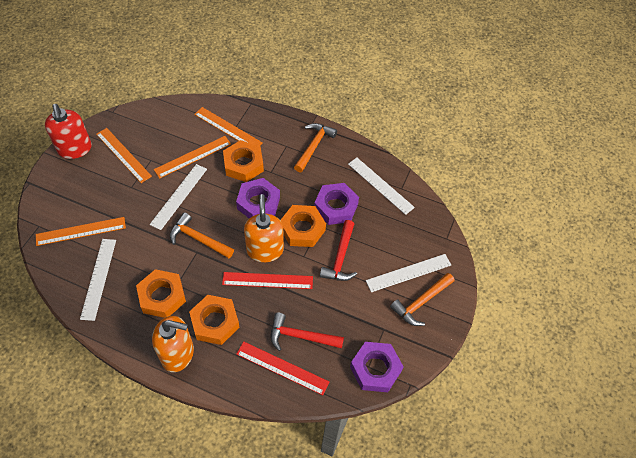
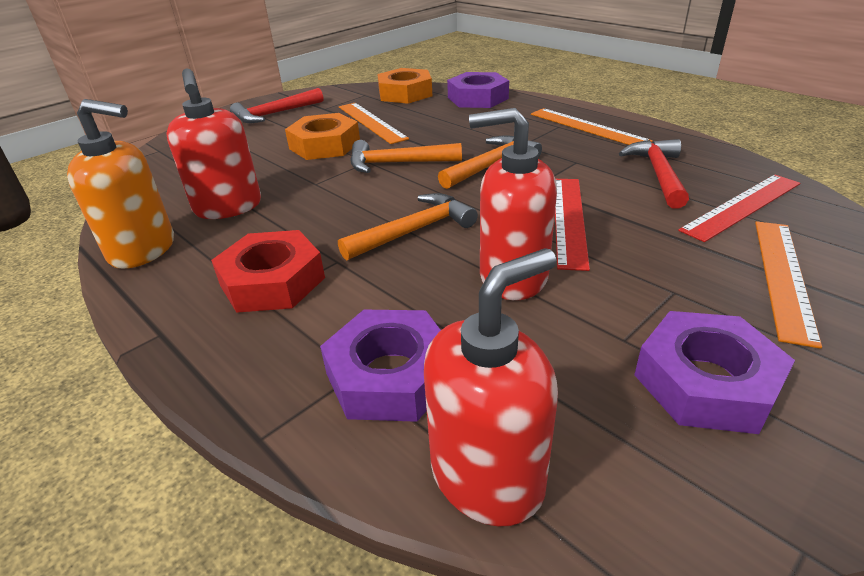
orange nut: [136,269,186,318] [189,295,240,345] [223,140,264,182] [280,205,326,247] = 4 -> [285,113,360,160] [377,68,432,104] = 2
orange ruler: [36,217,126,246] [96,128,152,183] [154,136,231,179] [194,107,263,146] = 4 -> [339,103,409,144] [531,108,653,145] [755,221,822,349] = 3
orange soap dispenser: [152,316,194,372] [244,194,284,262] = 2 -> [67,99,174,269] = 1
red nut: none = 0 -> [211,230,325,313] = 1
red soap dispenser: [45,104,92,159] = 1 -> [166,68,261,219] [424,248,558,526] [469,108,557,300] = 3
white ruler: [80,239,116,321] [150,164,207,230] [348,158,415,215] [366,254,451,292] = 4 -> none = 0

